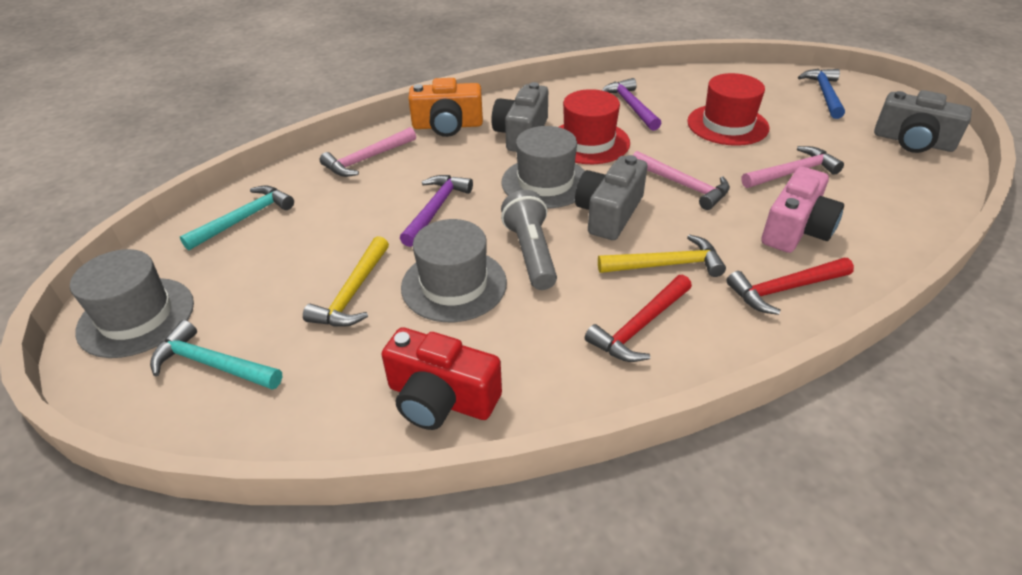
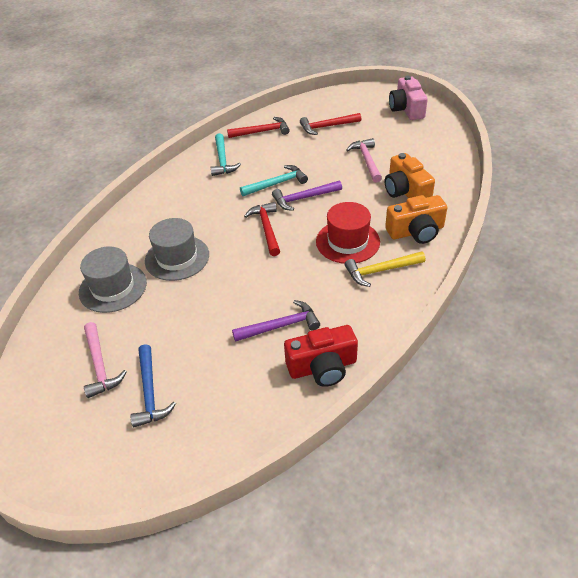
grey camera: [492,82,548,152] [575,155,648,240] [874,90,972,153] = 3 -> none = 0
grey flashlight: [501,190,557,290] = 1 -> none = 0
grey hat: [70,249,194,358] [401,219,507,322] [501,126,585,209] = 3 -> [79,246,147,313] [145,218,209,281] = 2
orange camera: [408,78,483,137] = 1 -> [385,153,435,198] [385,195,447,244] = 2
pink hammer: [319,127,416,177] [633,151,730,210] [741,146,844,188] = 3 -> [84,322,127,398] [346,138,382,183] = 2
red hammer: [585,275,692,362] [726,258,854,315] = 2 -> [227,117,290,138] [244,202,280,256] [300,113,361,135] = 3
red hat: [559,89,630,164] [687,73,770,146] = 2 -> [316,202,380,264] = 1
yellow hammer: [303,236,389,327] [598,235,726,277] = 2 -> [345,251,425,287] = 1

